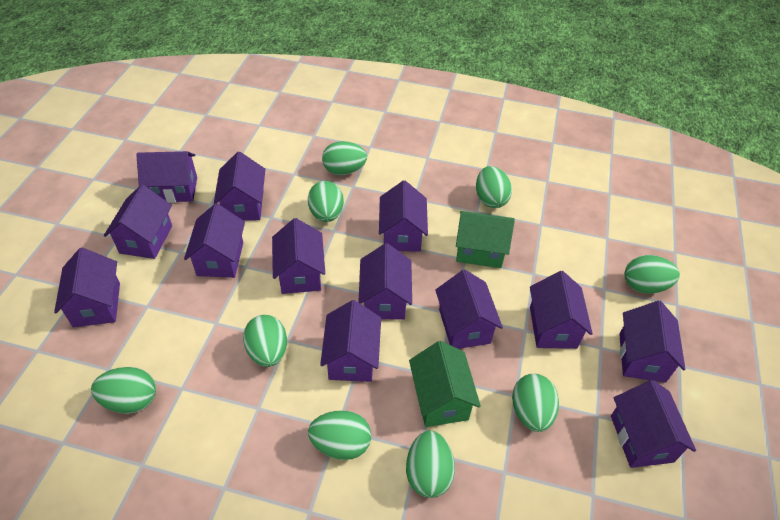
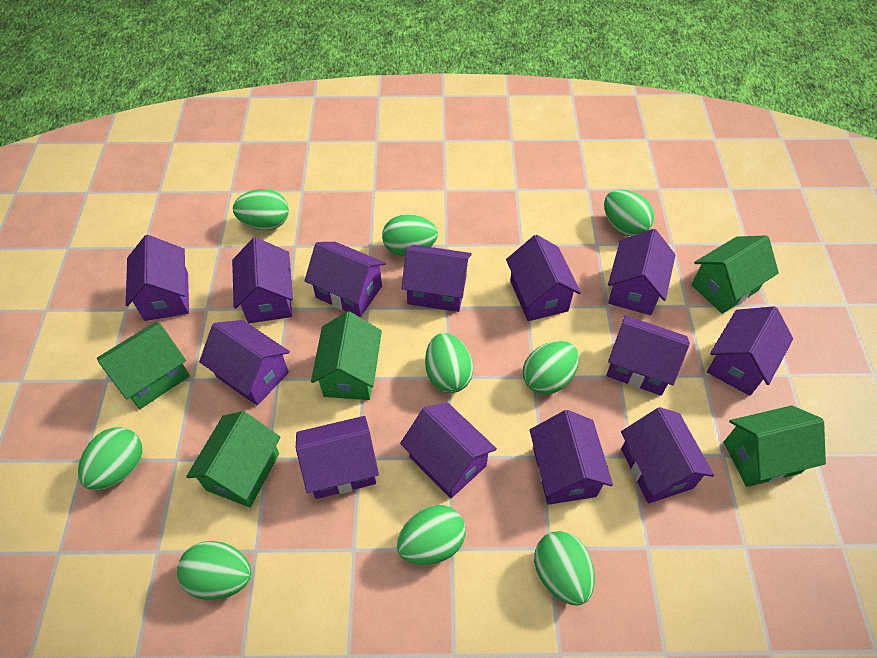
green house: [409,341,481,427] [456,211,515,268] = 2 -> [97,322,190,409] [186,411,281,507] [311,311,382,400] [691,235,779,314] [724,405,826,487] = 5

